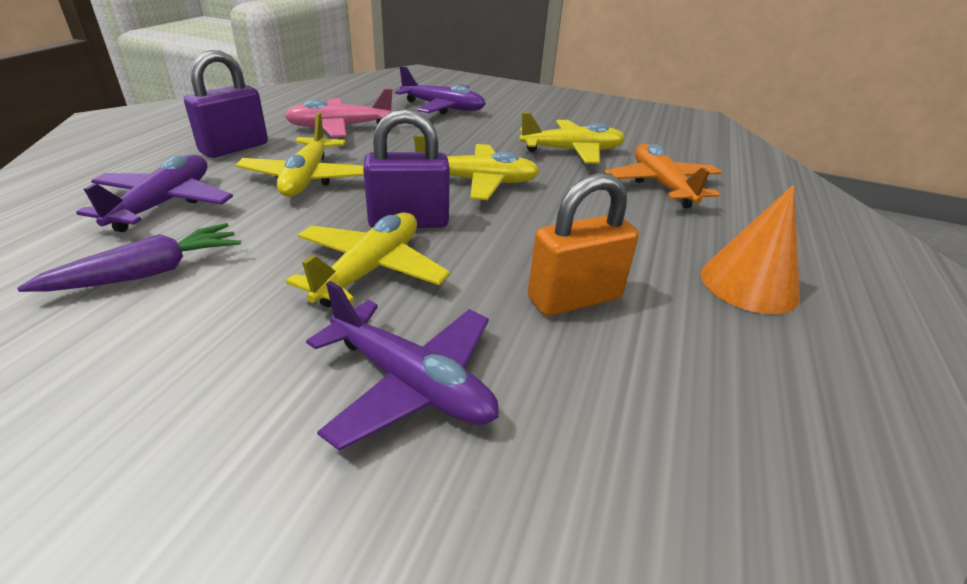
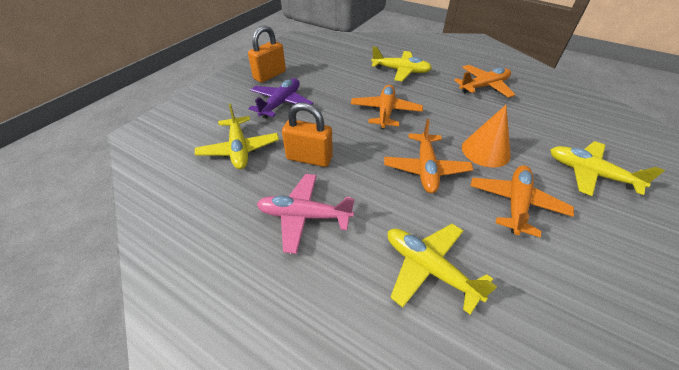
orange padlock: [528,173,639,316] = 1 -> [248,25,286,83] [282,103,333,167] = 2
orange plane: [604,144,722,208] = 1 -> [351,85,423,129] [384,119,473,193] [454,65,515,98] [470,165,574,237] = 4
purple carrot: [17,223,241,292] = 1 -> none = 0
purple padlock: [184,50,268,158] [363,109,450,228] = 2 -> none = 0
purple plane: [76,155,233,232] [306,281,499,451] [395,66,486,114] = 3 -> [249,78,313,119] = 1

